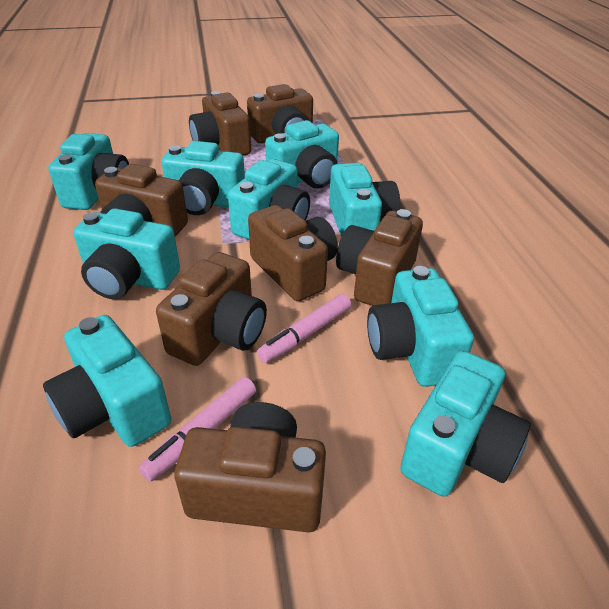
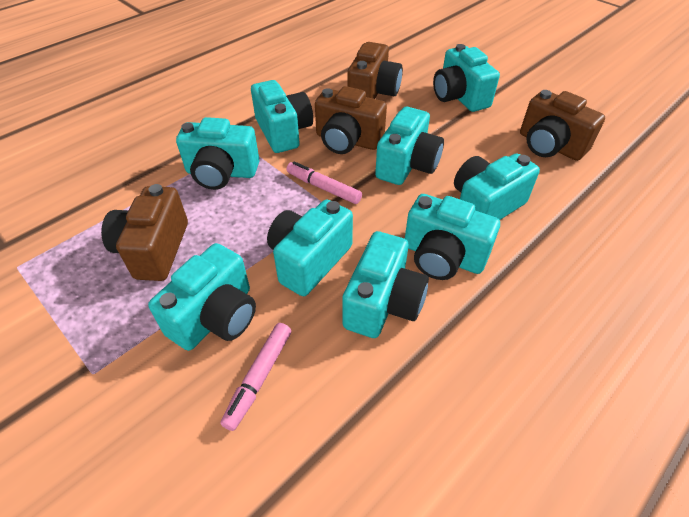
brown camera: [95,164,188,236] [156,252,267,366] [174,402,326,532] [189,91,251,156] [247,84,313,143] [248,205,338,301] [336,209,423,306] = 7 -> [101,184,188,281] [315,86,387,154] [347,42,403,99] [520,90,605,161] = 4

